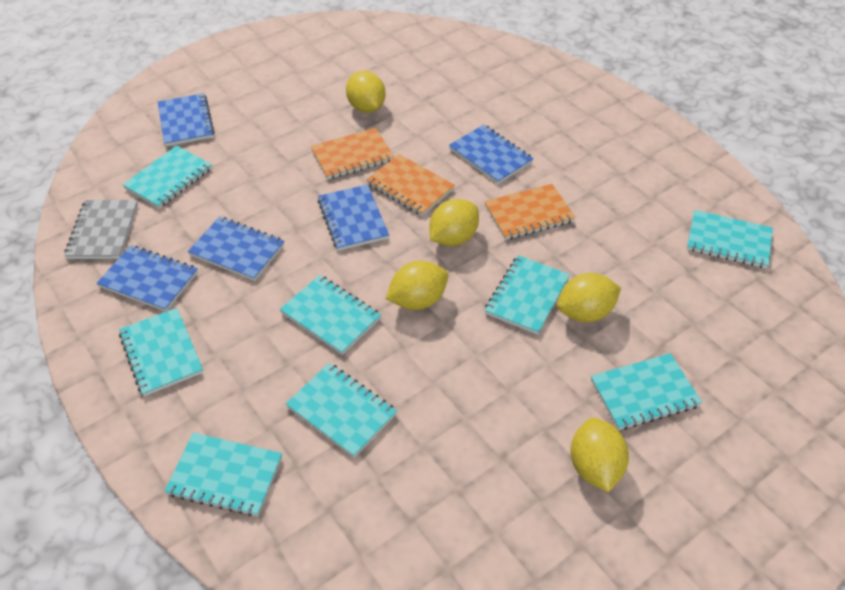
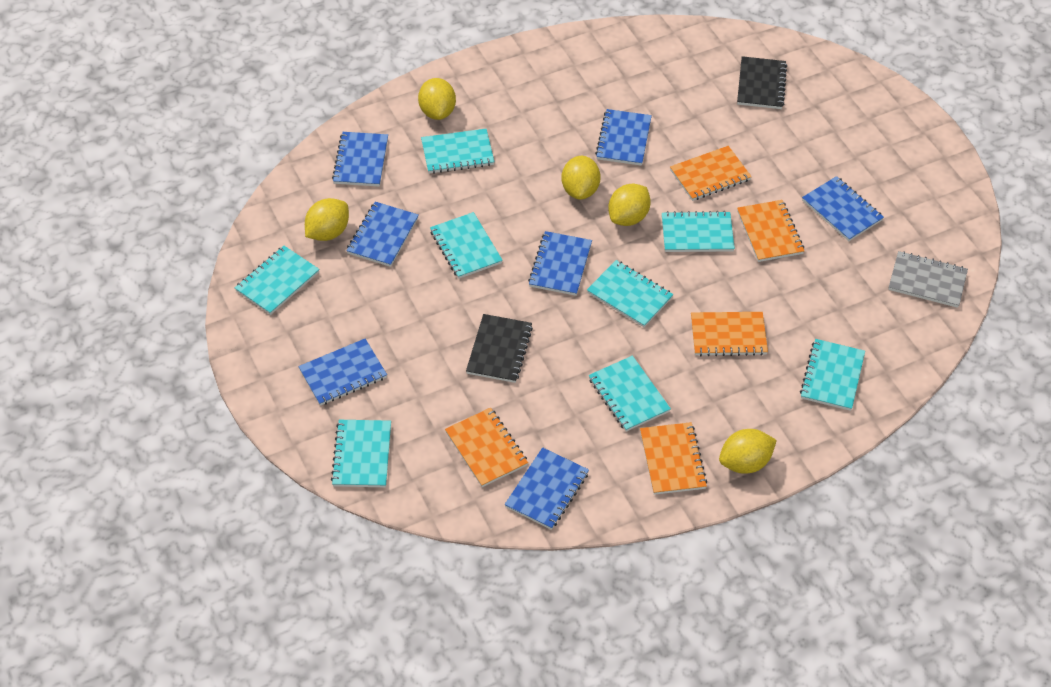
black notebook: none = 0 -> [466,314,533,383] [737,56,787,109] = 2
blue notebook: [97,245,198,312] [158,93,215,146] [188,217,284,281] [318,184,389,251] [449,125,534,184] = 5 -> [298,339,387,406] [332,132,388,186] [346,202,419,267] [505,447,589,530] [528,231,592,296] [595,109,652,166] [802,176,884,241] = 7
orange notebook: [311,128,394,179] [366,154,455,216] [484,184,575,240] = 3 -> [445,408,528,487] [640,422,707,495] [670,146,752,201] [691,312,768,356] [737,200,804,262] = 5

